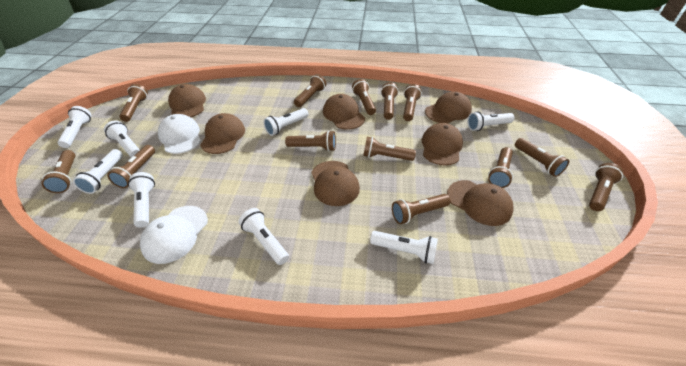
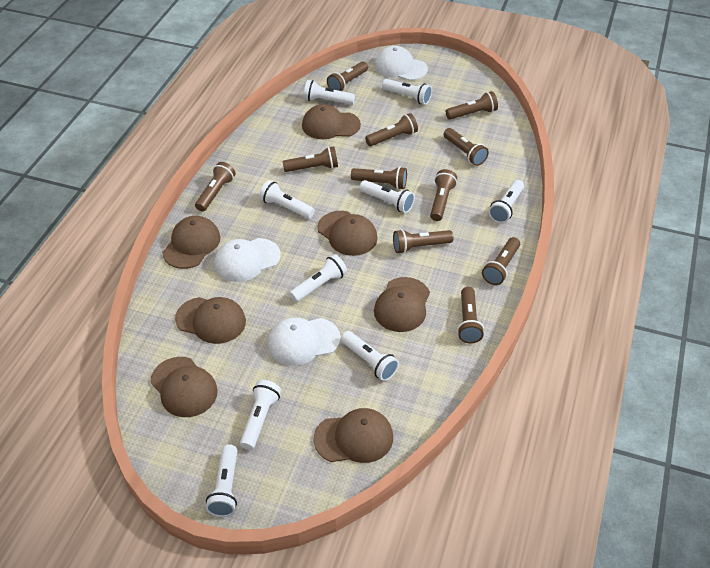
brown flashlight: [41,150,75,193] [107,145,155,188] [119,84,148,122] [285,131,336,151] [294,74,327,107] [352,79,376,115] [363,137,416,161] [381,82,398,120] [392,194,451,224] [403,84,422,121] [488,147,513,188] [515,138,569,177] [589,163,623,211] = 13 -> [195,162,236,212] [282,147,338,172] [327,61,368,91] [351,167,407,190] [365,113,418,146] [393,229,453,254] [430,169,457,221] [444,128,489,166] [446,91,498,120] [457,287,484,344] [482,237,520,285] = 11
white cap: [140,206,208,264] [158,114,201,154] = 2 -> [214,238,281,282] [268,317,341,366] [374,46,428,81] = 3
white flashlight: [57,106,92,148] [73,149,123,194] [104,121,140,158] [128,172,155,228] [238,208,289,265] [263,108,309,136] [370,231,438,264] [467,111,515,131] = 8 -> [206,444,237,517] [240,380,281,450] [259,180,315,219] [289,254,347,302] [304,80,355,105] [341,331,399,381] [359,180,415,213] [382,79,432,105] [489,180,524,223] = 9

